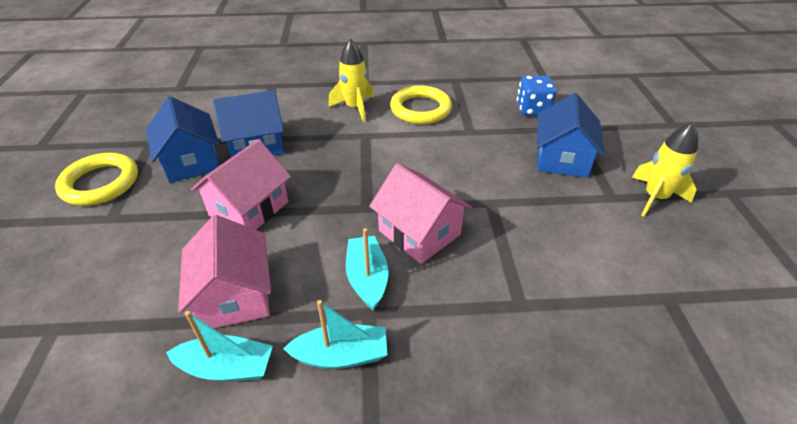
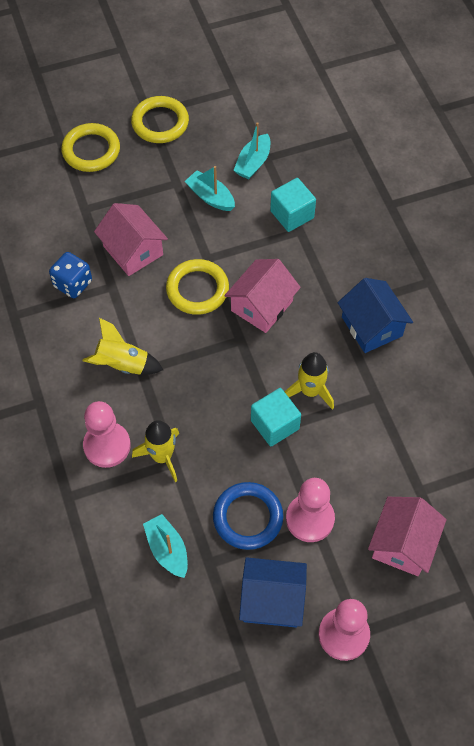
blue house: [146,96,220,183] [213,90,284,157] [537,93,605,178] = 3 -> [239,557,307,627] [338,278,413,353] = 2
blue ring: none = 0 -> [213,482,283,550] = 1
pink pawn: none = 0 -> [83,401,131,468] [286,478,335,542] [319,599,370,661] = 3
turquoise cube: none = 0 -> [251,388,301,447] [270,178,316,232] = 2
yellow ring: [55,153,138,206] [390,86,452,124] = 2 -> [61,123,120,172] [131,96,189,143] [166,259,229,315] = 3
yellow rocket: [328,39,373,122] [632,122,698,216] = 2 -> [83,318,163,375] [132,420,179,482] [285,352,334,410] = 3

